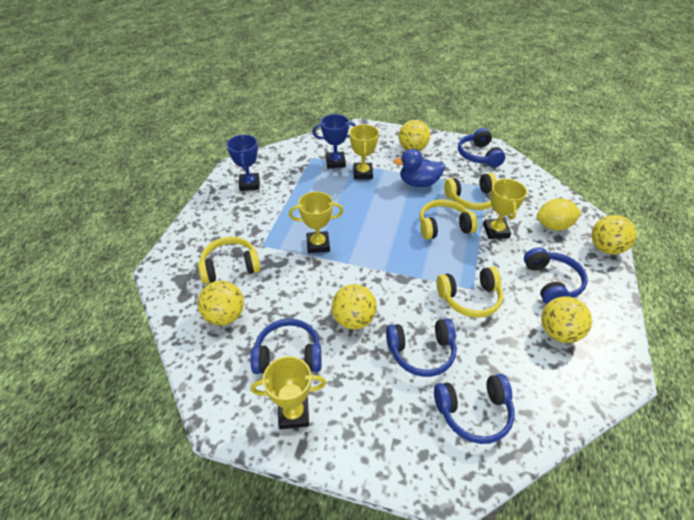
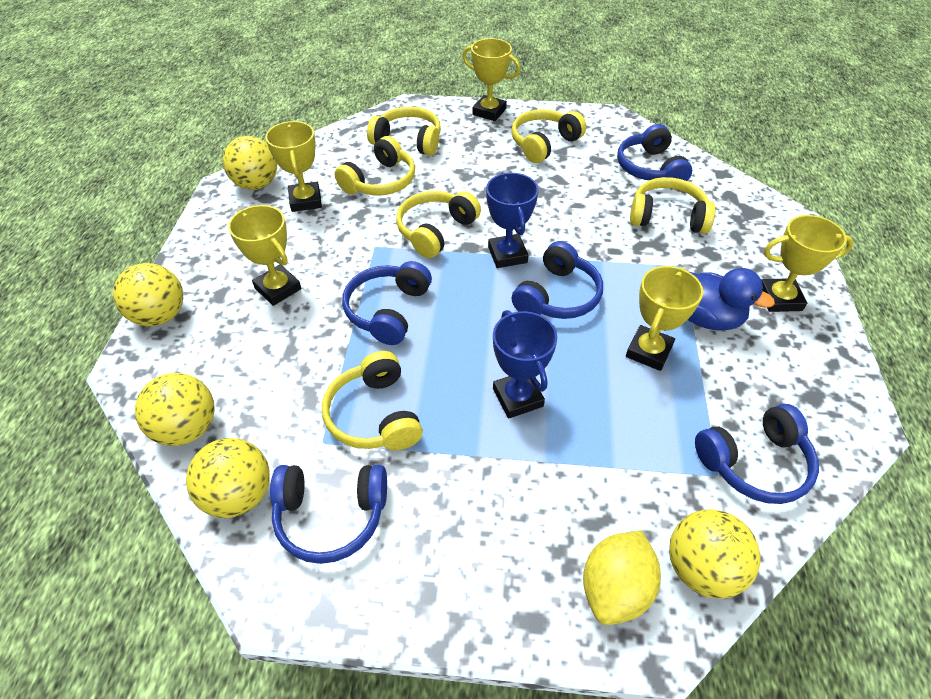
yellow headphones: [198,237,261,284] [419,199,478,240] [436,267,503,318] [444,173,497,210] = 4 -> [322,351,423,450] [335,136,415,195] [367,107,441,156] [396,191,481,258] [511,109,586,163] [630,177,715,234] = 6
yellow trophy: [251,356,326,429] [289,192,344,253] [349,124,379,179] [483,178,527,239] = 4 -> [228,205,301,306] [265,121,322,212] [462,38,521,121] [626,266,703,371] [762,215,854,312] = 5

